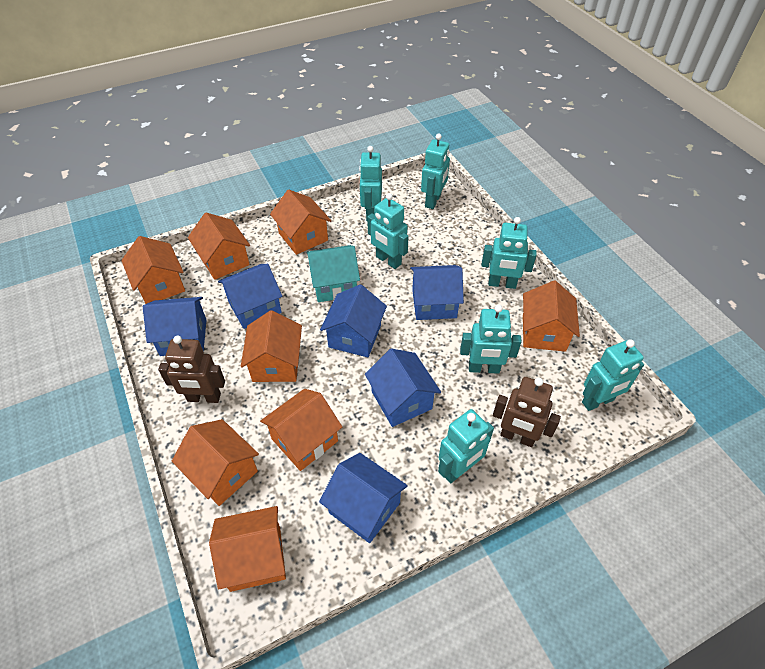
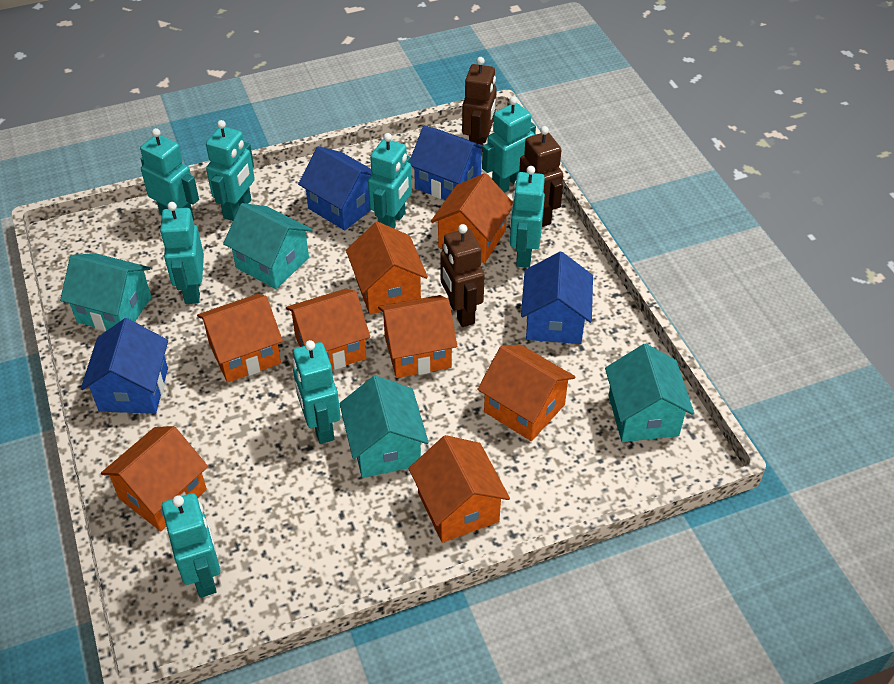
blue house: [143,297,207,356] [218,264,282,329] [319,453,408,543] [320,284,387,357] [365,348,441,427] [410,265,464,320] = 6 -> [81,318,168,414] [298,146,373,231] [410,125,483,200] [521,252,593,344] = 4
brown robot: [158,335,225,403] [493,377,561,447] = 2 -> [440,224,485,327] [462,57,497,149] [519,126,563,227] = 3
turquoise house: [307,245,360,302] = 1 -> [60,253,151,331] [223,203,312,289] [339,375,429,478] [605,344,694,442] = 4
turquoise robot: [359,146,382,221] [367,193,409,269] [421,134,450,209] [438,409,494,483] [460,305,522,374] [481,217,537,289] [582,339,644,411] = 7 -> [140,128,199,221] [160,202,204,304] [162,493,220,598] [206,120,255,221] [293,340,341,444] [368,133,412,228] [482,96,536,193] [510,166,545,268] = 8

